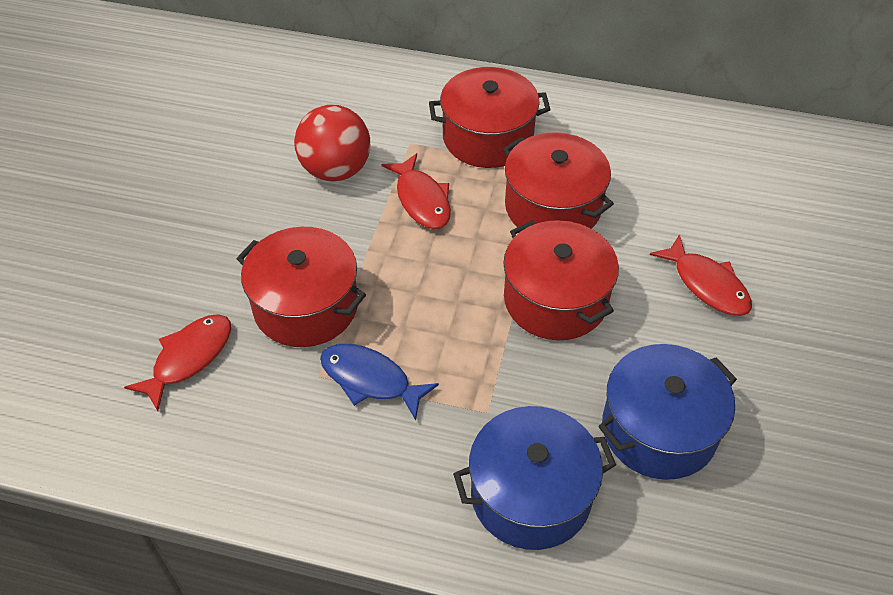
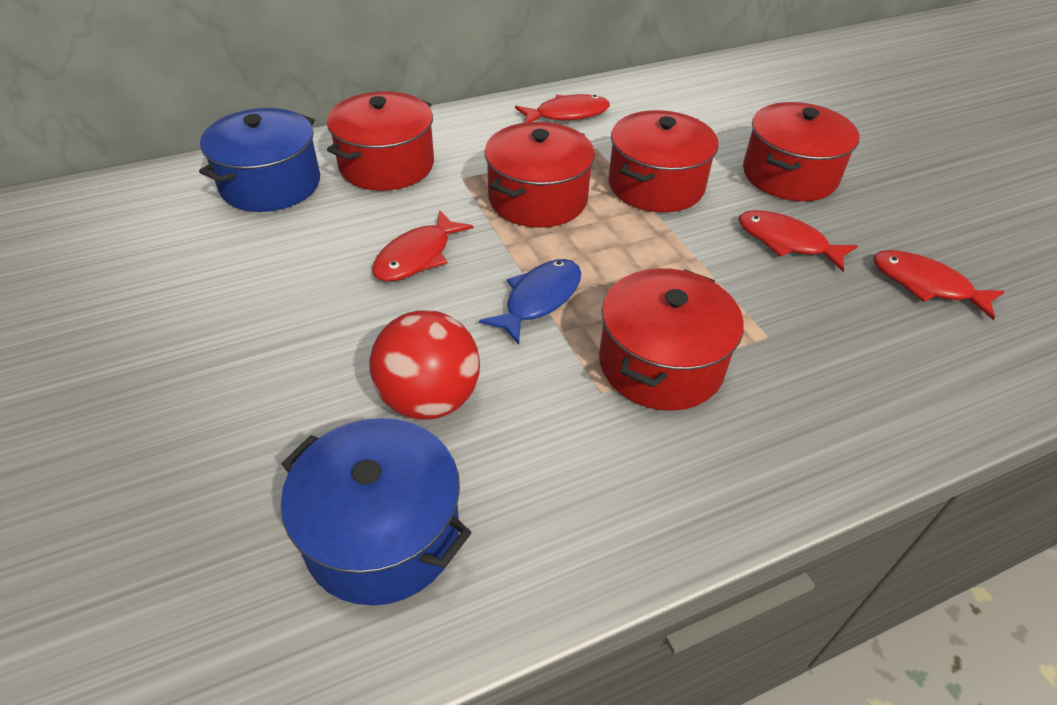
red fish: [124,314,231,411] [381,153,451,229] [650,234,752,316] = 3 -> [372,210,474,282] [515,94,610,123] [738,210,857,272] [874,250,1005,320] = 4
red pot: [237,227,366,347] [429,67,551,168] [503,132,614,229] [503,220,619,340] = 4 -> [327,91,434,191] [484,122,595,228] [599,268,744,411] [608,110,719,212] [743,102,859,201] = 5

